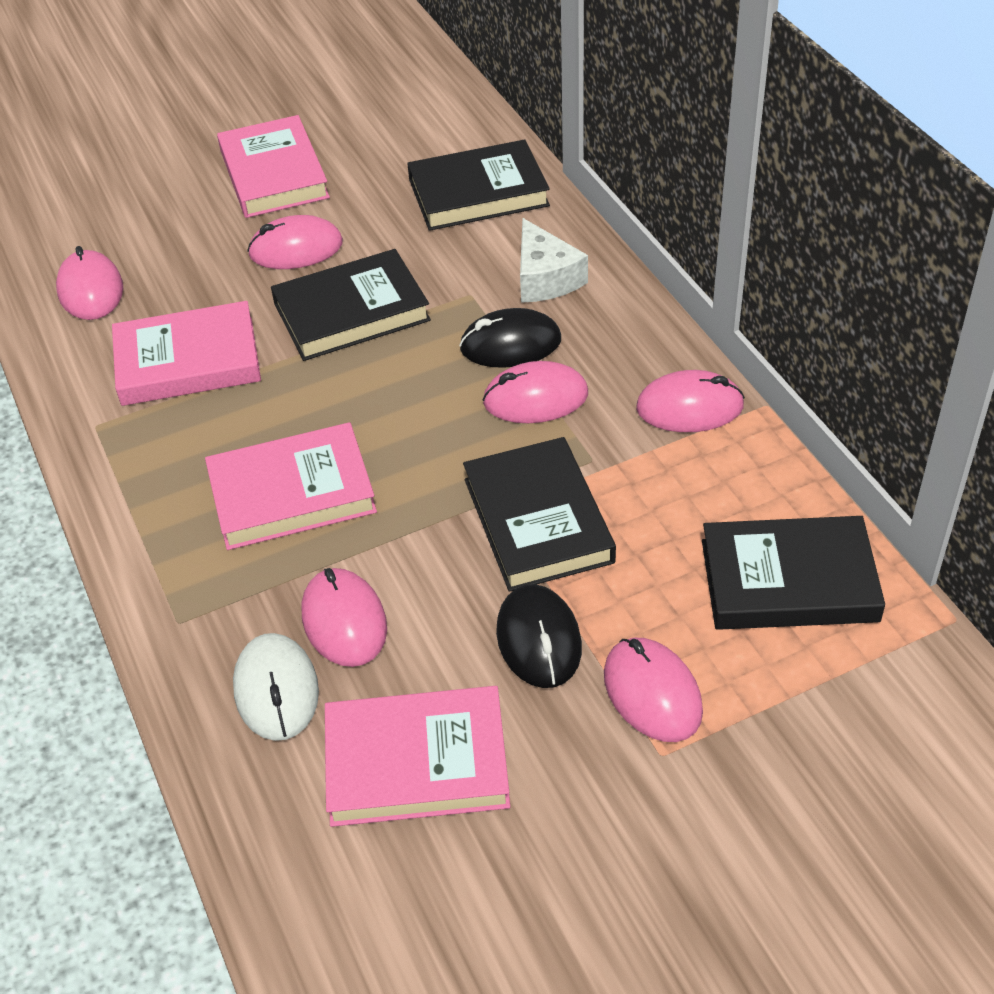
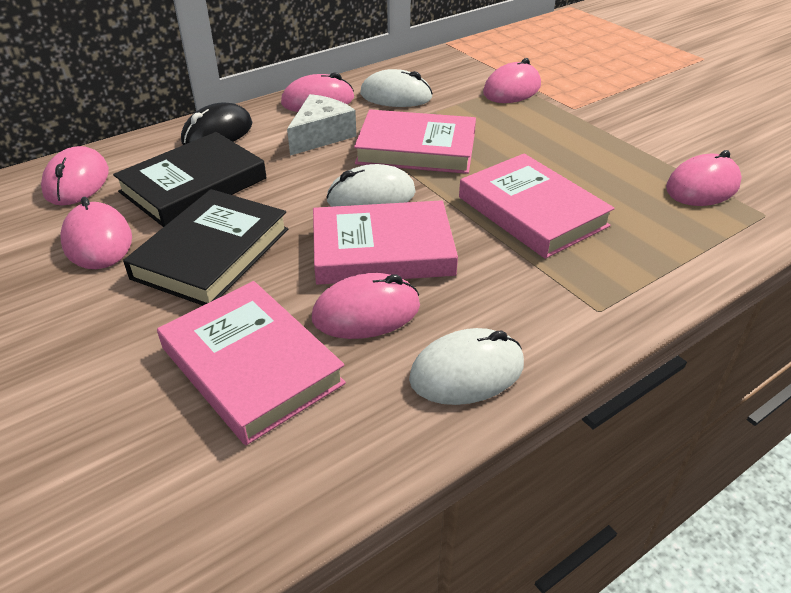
black book: [271,249,431,361] [407,139,550,231] [463,437,616,592] [702,516,885,630] = 4 -> [113,132,267,227] [123,189,288,306] = 2
black mouse: [459,308,561,368] [496,584,582,688] = 2 -> [181,102,252,145] = 1
white mouse: [233,633,319,741] = 1 -> [326,164,416,207] [360,69,433,107] [409,328,524,405] = 3

